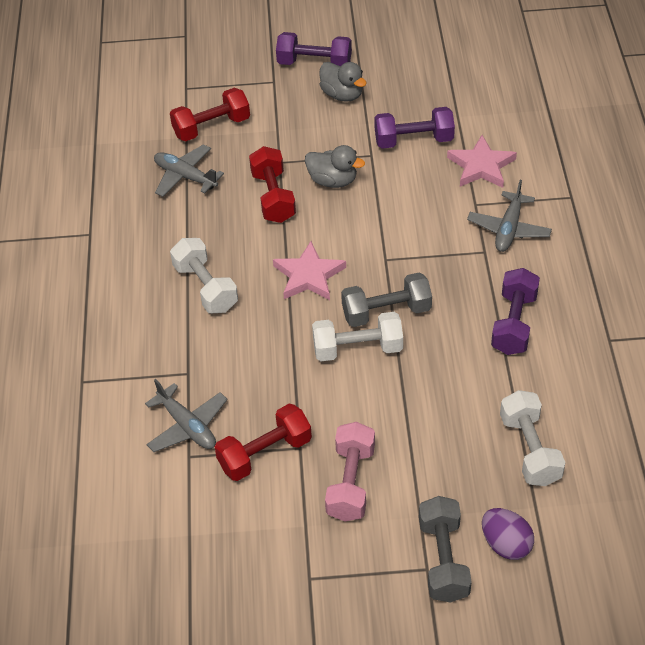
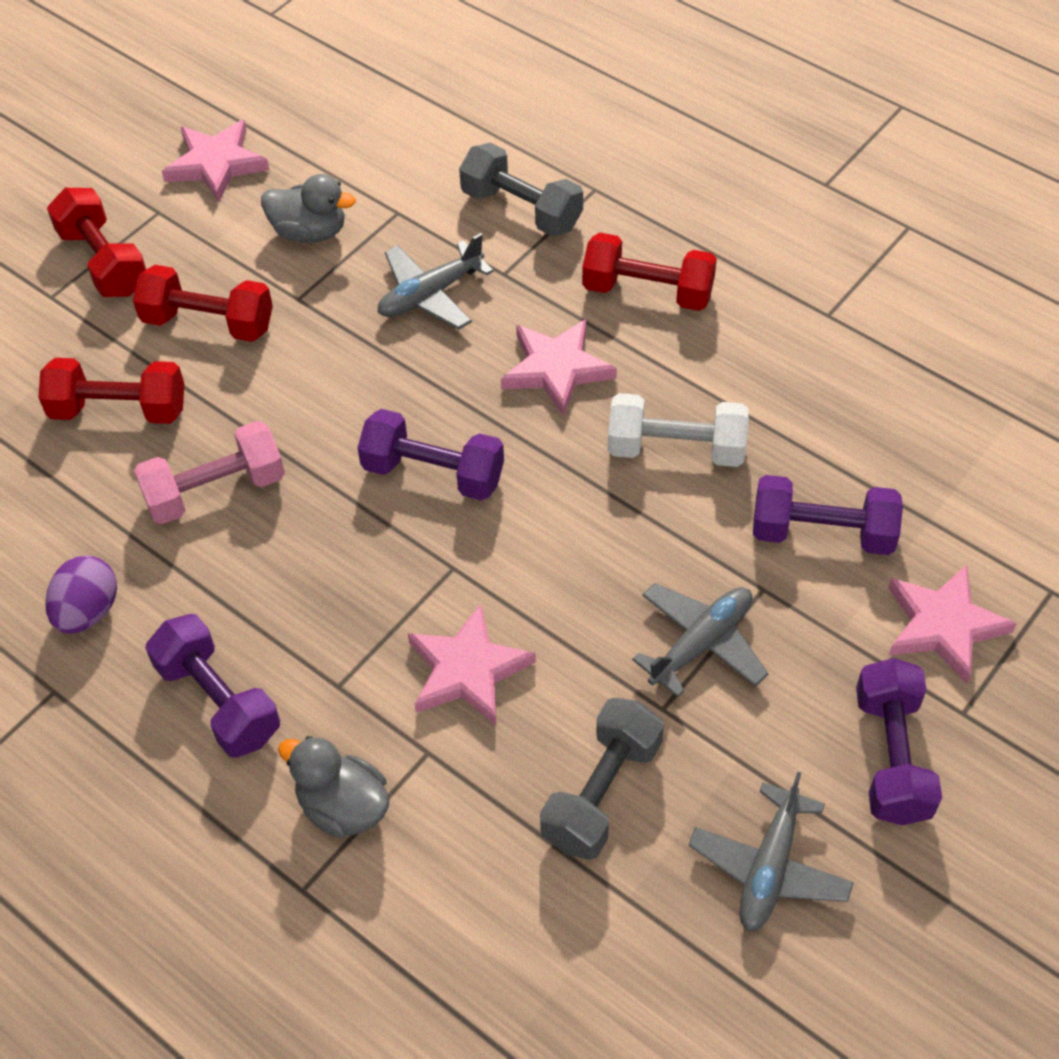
pink star: [273,241,346,300] [447,135,517,188] = 2 -> [162,120,269,203] [408,604,536,725] [501,319,617,417] [888,565,1017,684] = 4
purple dumbbell: [276,32,352,66] [374,107,455,149] [491,268,540,355] = 3 -> [146,614,280,758] [358,409,504,501] [753,475,903,555] [856,658,942,825] = 4
red dumbbell: [170,88,250,141] [215,404,312,481] [249,146,296,223] = 3 -> [38,358,184,424] [47,188,146,297] [133,265,273,342] [582,233,717,311] = 4
white dumbbell: [170,238,238,313] [312,312,403,361] [500,390,565,486] = 3 -> [608,393,749,467] = 1

